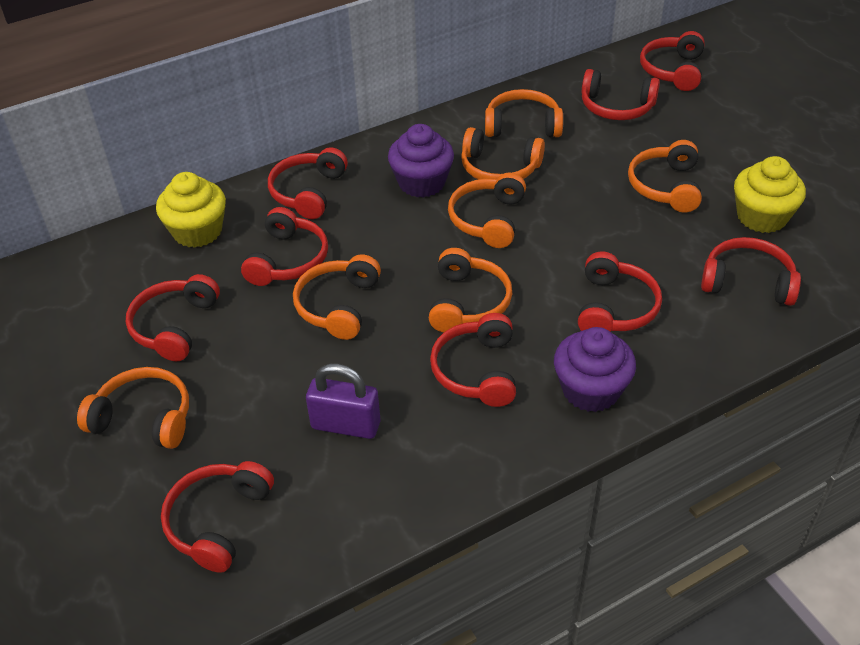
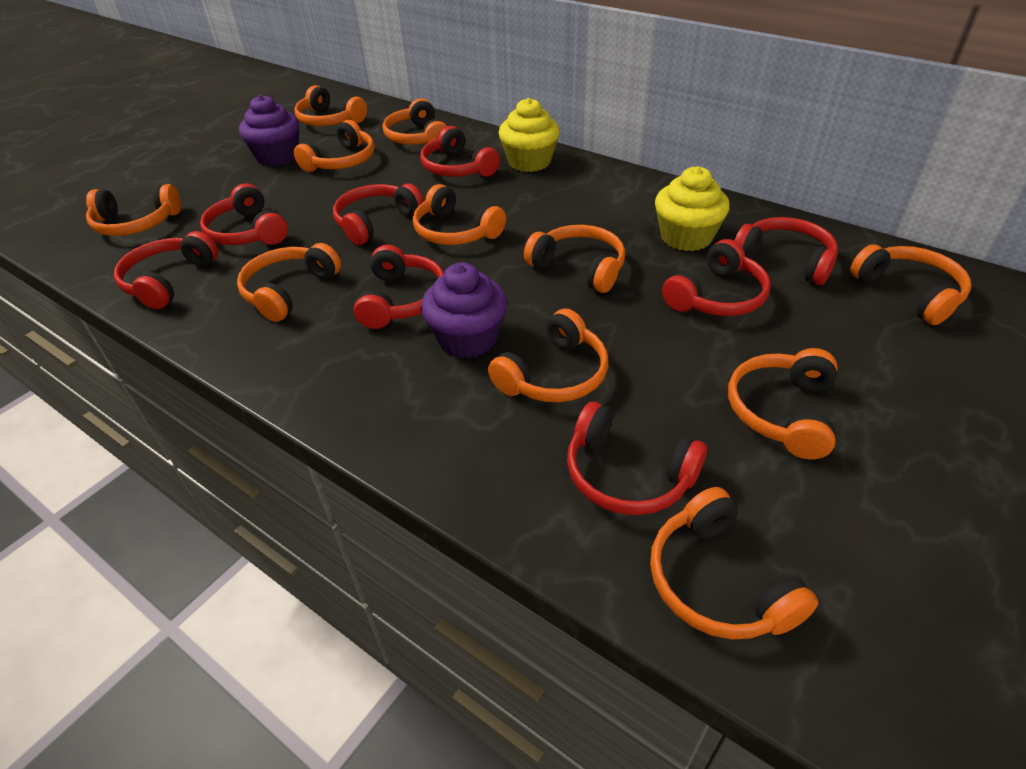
orange headphones: [77,367,189,449] [293,254,381,340] [429,248,512,332] [448,173,526,248] [461,127,545,179] [485,89,563,137] [628,140,702,213] = 7 -> [86,184,181,236] [237,243,341,322] [294,85,367,126] [294,120,375,172] [383,98,447,145] [413,184,506,245] [488,309,608,402] [524,225,625,293] [650,487,818,639] [728,348,837,459] [850,244,971,325] = 11
purple padlock: [306,363,380,439] = 1 -> none = 0
red headphones: [126,274,220,361] [161,461,274,573] [241,207,328,286] [268,147,348,219] [430,313,516,407] [578,252,662,332] [582,69,660,120] [640,31,705,91] [701,237,801,306] = 9 -> [114,231,218,309] [200,183,288,245] [333,183,424,245] [354,245,444,329] [420,126,500,177] [567,401,707,515] [662,239,771,316] [734,217,838,285] = 8

